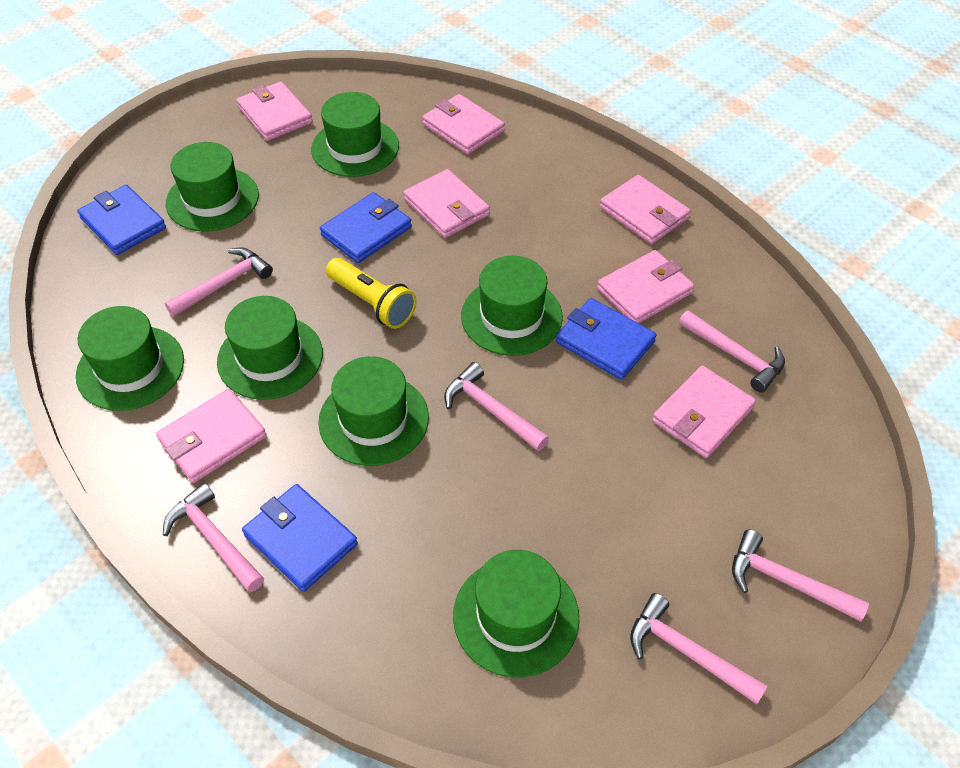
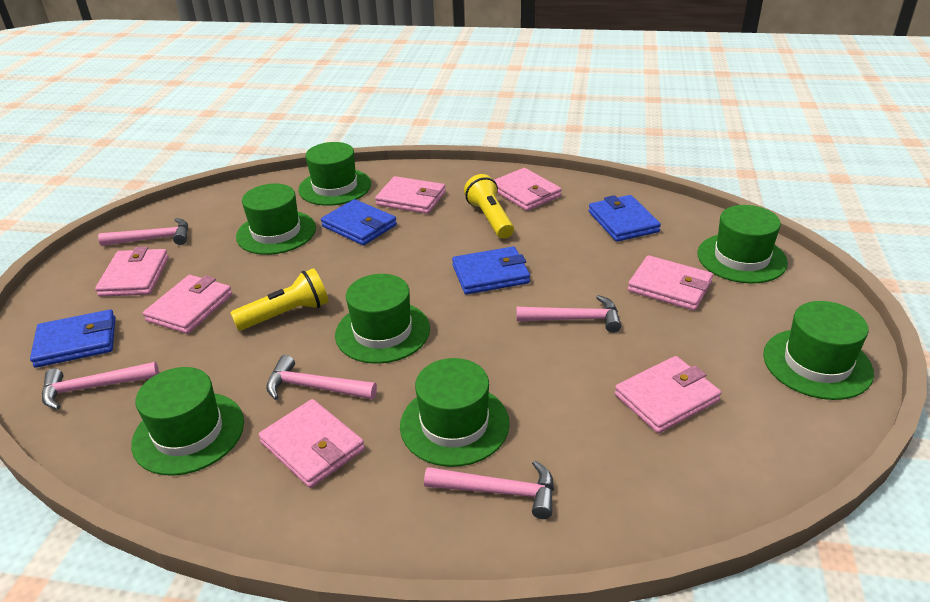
pink hammer: [163,483,264,592] [165,248,273,317] [444,362,549,451] [630,593,767,704] [679,310,785,393] [732,530,869,622] = 6 -> [42,362,159,409] [98,218,189,246] [266,355,377,400] [424,460,554,519] [517,295,621,333] = 5
yellow flashlight: [326,258,417,329] = 1 -> [231,268,329,331] [464,174,514,239] = 2

